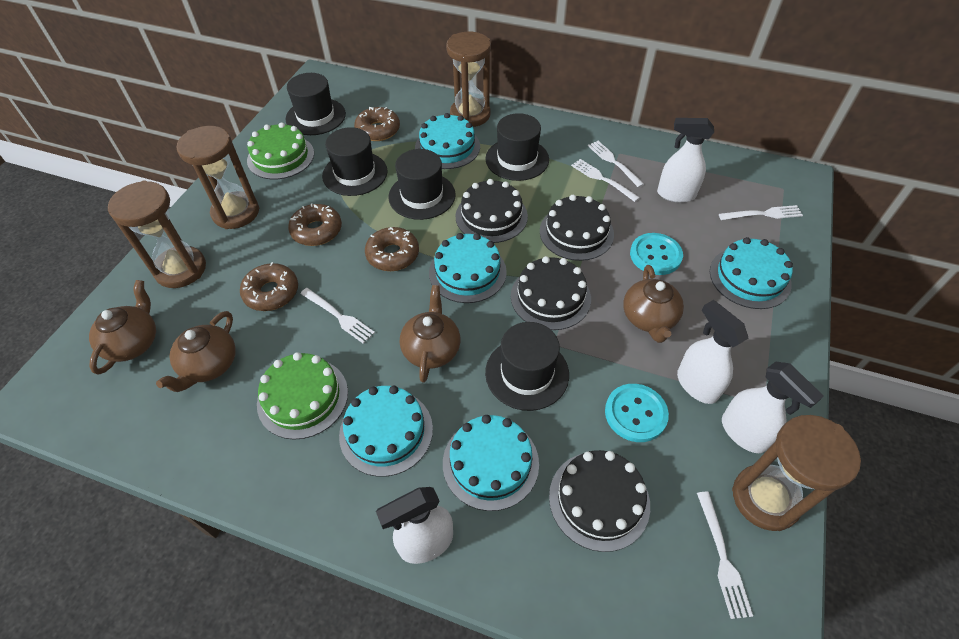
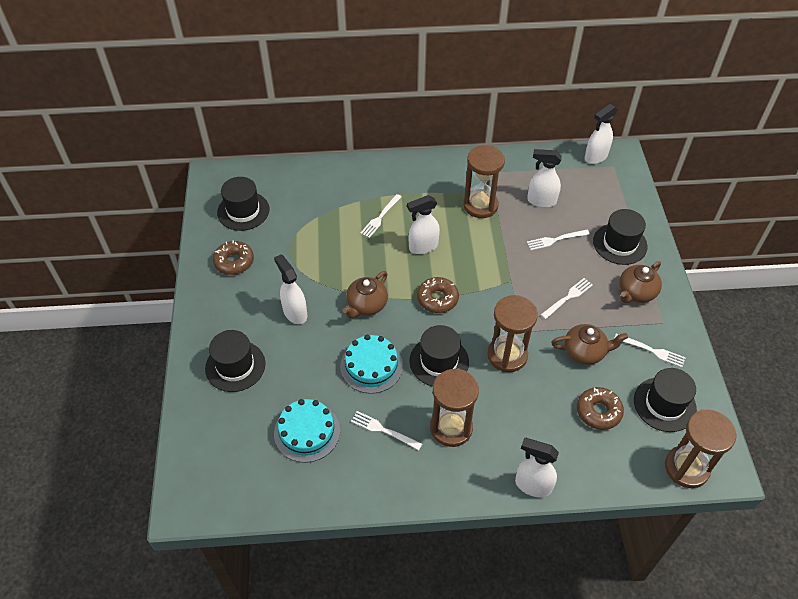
black cake: [456,179,528,243] [511,256,591,330] [540,195,614,261] [549,450,650,552] = 4 -> none = 0
brown donut: [240,262,298,311] [288,203,342,246] [354,107,400,141] [365,227,419,271] = 4 -> [213,241,254,275] [417,277,459,313] [577,387,624,430] = 3
brown teapot: [89,280,156,375] [156,311,236,392] [400,285,460,383] [623,265,684,343] = 4 -> [342,271,388,318] [551,324,628,365] [619,261,662,303] = 3
green cake: [247,122,314,179] [257,352,348,440] = 2 -> none = 0
turquoise button: [605,384,669,442] [630,233,683,275] = 2 -> none = 0
turquoise cake: [339,385,433,477] [415,113,480,169] [429,233,507,303] [443,415,539,511] [710,237,793,309] = 5 -> [274,399,340,463] [340,335,403,394] = 2
white spray bottle: [376,487,453,564] [657,118,714,203] [677,300,748,404] [722,362,824,453] = 4 -> [274,254,307,324] [407,195,440,254] [515,438,559,497] [527,149,562,208] [585,104,618,164] = 5

